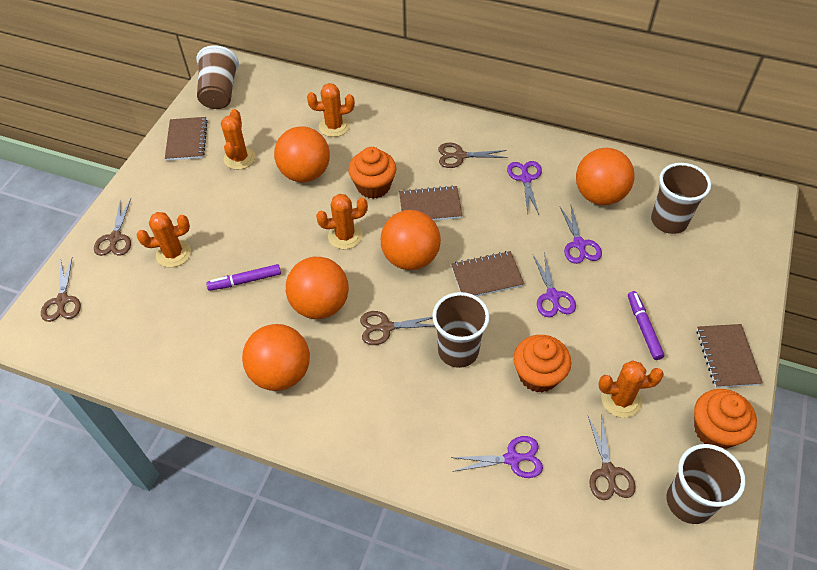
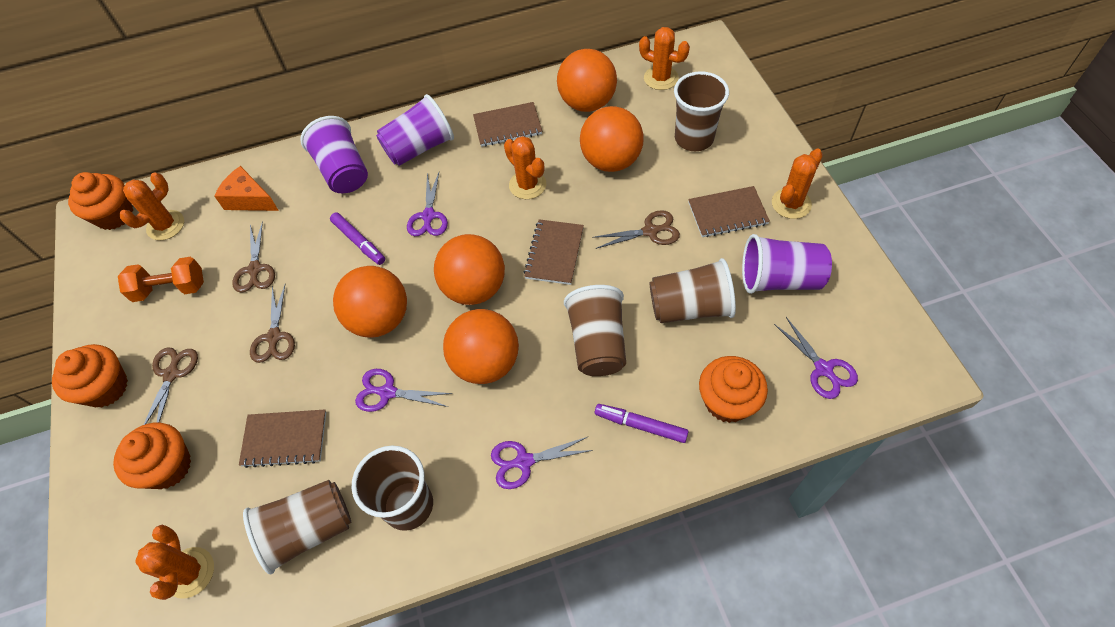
brown cup: [197,45,239,109] [432,292,490,368] [651,163,711,234] [667,444,746,524] = 4 -> [243,480,351,574] [352,446,433,531] [564,285,626,376] [650,258,736,323] [674,71,729,151] = 5
brown scissors: [41,258,81,322] [94,199,131,256] [360,311,435,345] [438,143,508,168] [588,413,636,500] = 5 -> [143,347,198,425] [232,221,275,293] [250,285,295,363] [592,210,680,249] = 4
orange cheese: none = 0 -> [214,166,279,211] = 1
orange cupcake: [348,147,396,199] [513,335,571,393] [694,389,757,449] = 3 -> [52,344,128,408] [68,172,133,230] [113,423,191,489] [699,356,768,423] = 4
orange dumbbell: none = 0 -> [118,257,204,302] = 1
purple cup: none = 0 -> [300,116,368,193] [376,94,454,166] [742,234,832,294] = 3

